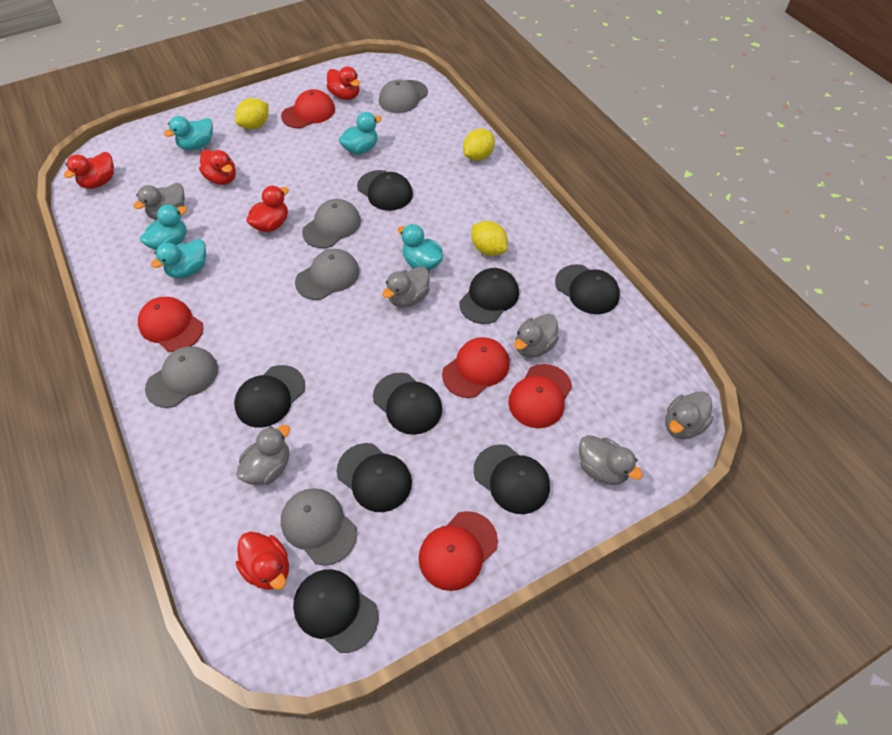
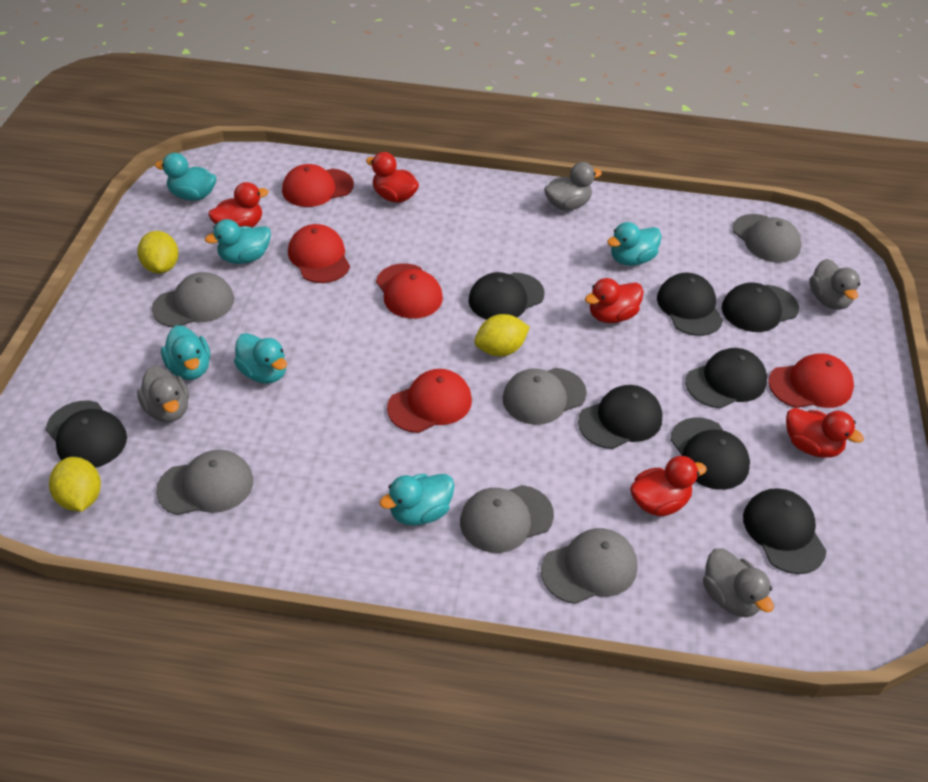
grey cap: [145,346,218,408] [281,488,357,566] [295,249,360,300] [302,199,361,248] [379,79,428,113] = 5 -> [152,272,234,327] [156,450,253,515] [460,485,554,553] [502,368,587,425] [541,528,638,604] [732,214,802,263] = 6
grey duck: [133,183,185,220] [236,425,290,485] [382,266,430,307] [514,314,559,358] [579,435,643,485] [665,391,713,439] = 6 -> [137,366,189,423] [544,162,602,210] [703,548,774,617] [809,259,860,310] = 4
turquoise duck: [140,205,187,250] [151,239,206,278] [164,116,213,150] [339,112,382,154] [397,224,443,271] = 5 -> [155,153,217,201] [161,325,210,380] [205,219,271,264] [234,333,287,384] [379,474,454,525] [607,222,662,266] = 6

